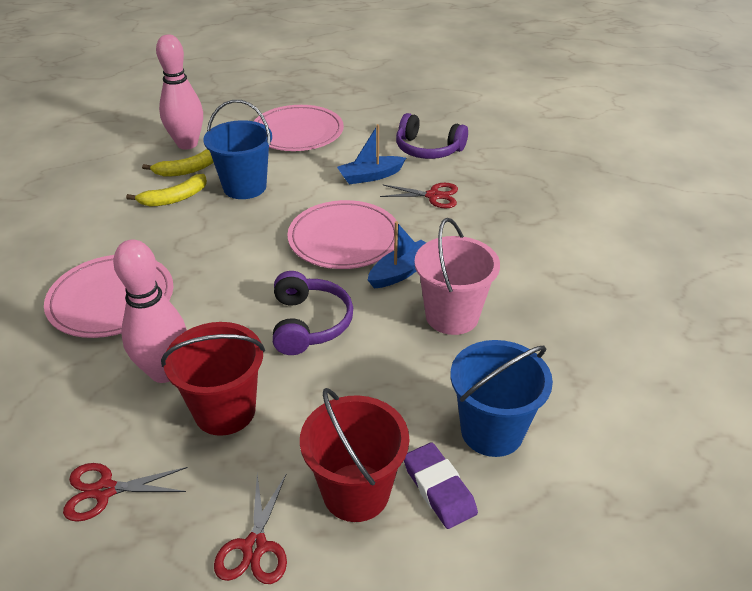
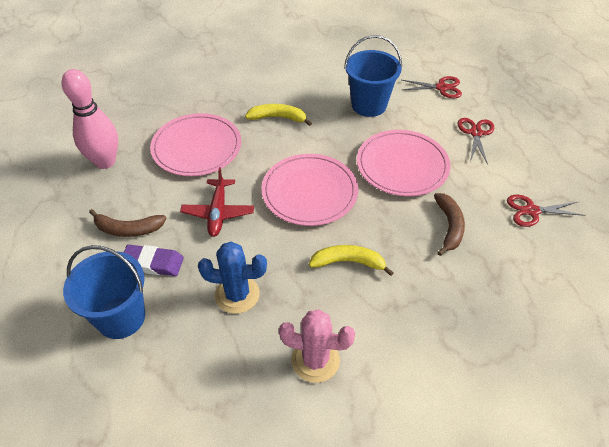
blue boat: [337,124,406,184] [368,221,426,288] = 2 -> none = 0
blue cactus: none = 0 -> [198,242,267,314] = 1
brown banana: none = 0 -> [89,209,166,237] [434,193,465,256] = 2
pink bowling pin: [113,239,187,383] [156,35,203,150] = 2 -> [62,69,118,169] = 1
pink bucket: [414,218,500,335] = 1 -> none = 0
pink cactus: none = 0 -> [279,309,355,383] = 1
purple headphones: [273,271,353,355] [396,113,468,159] = 2 -> none = 0
red bucket: [161,322,265,436] [300,388,409,522] = 2 -> none = 0
red plane: none = 0 -> [180,167,254,237] = 1

